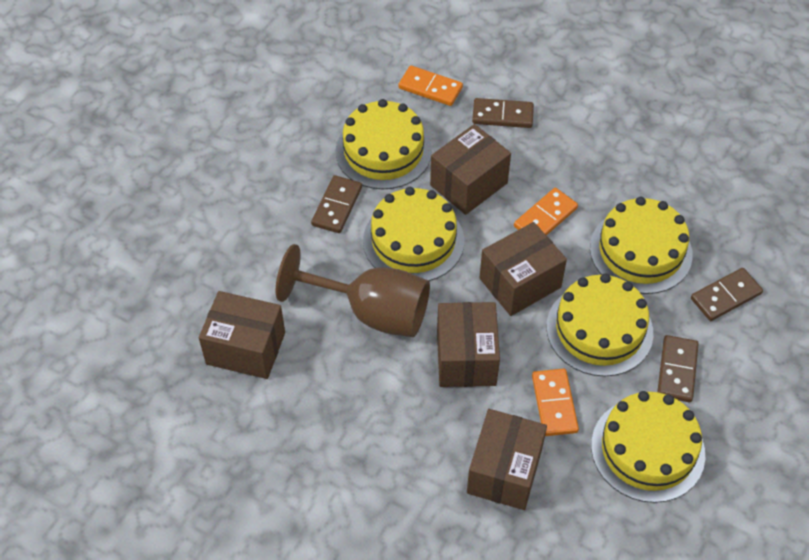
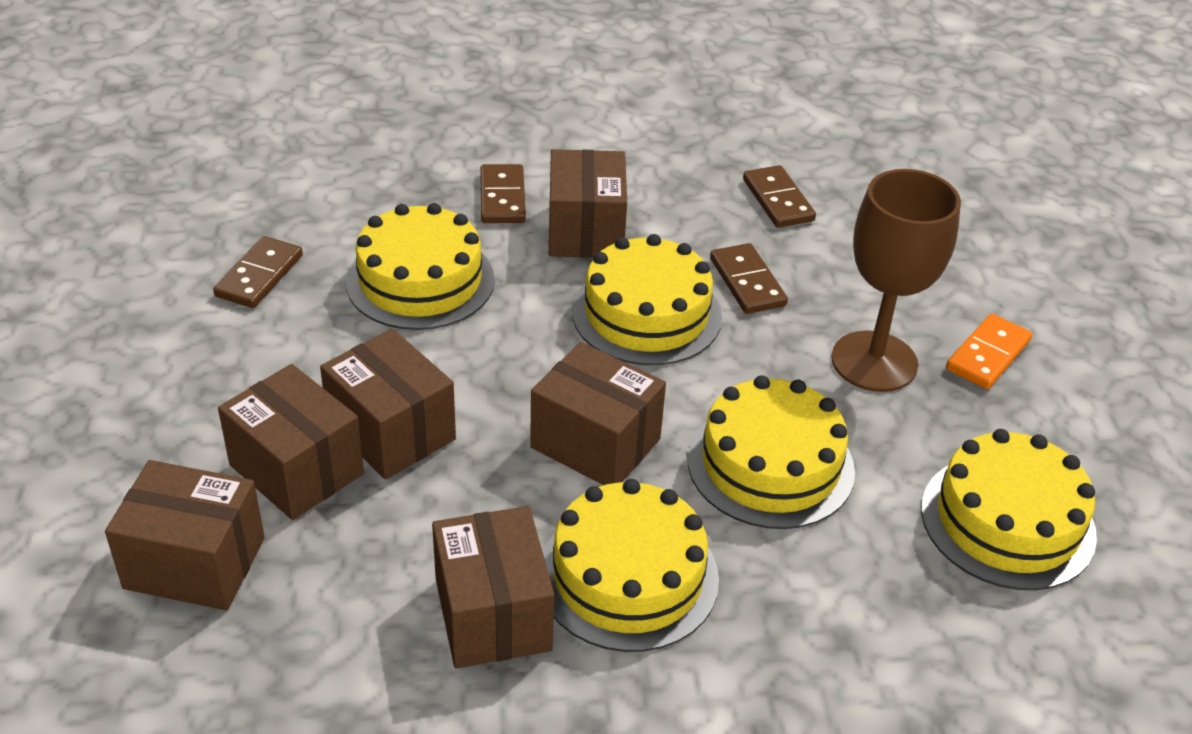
brown box: [199,291,285,379] [430,124,511,215] [437,302,500,387] [467,409,547,510] [479,222,567,316] = 5 -> [105,460,265,610] [218,364,364,520] [320,329,456,479] [432,506,554,669] [530,342,666,485] [549,149,627,258] = 6
orange domino: [398,65,463,106] [514,188,578,235] [532,369,579,436] = 3 -> [946,313,1032,389] = 1

